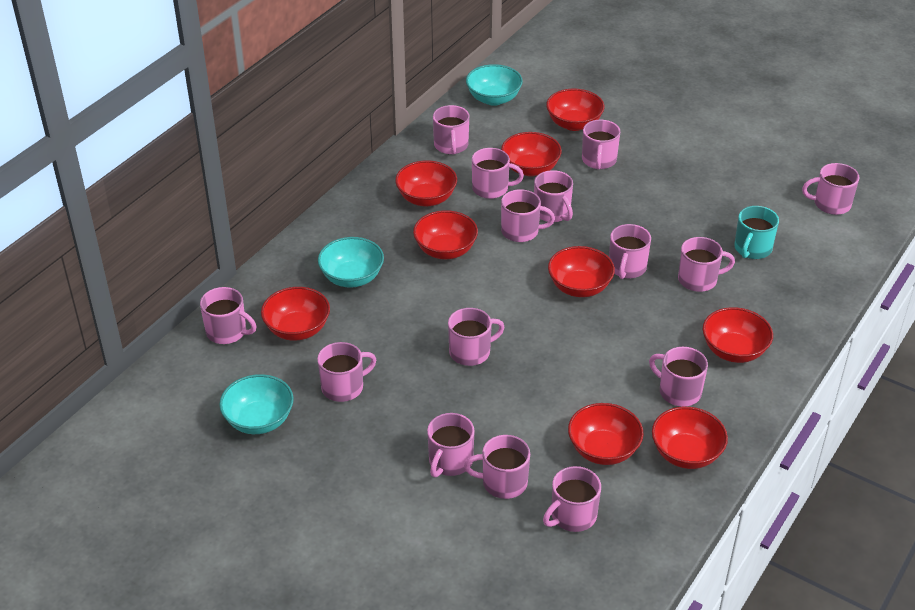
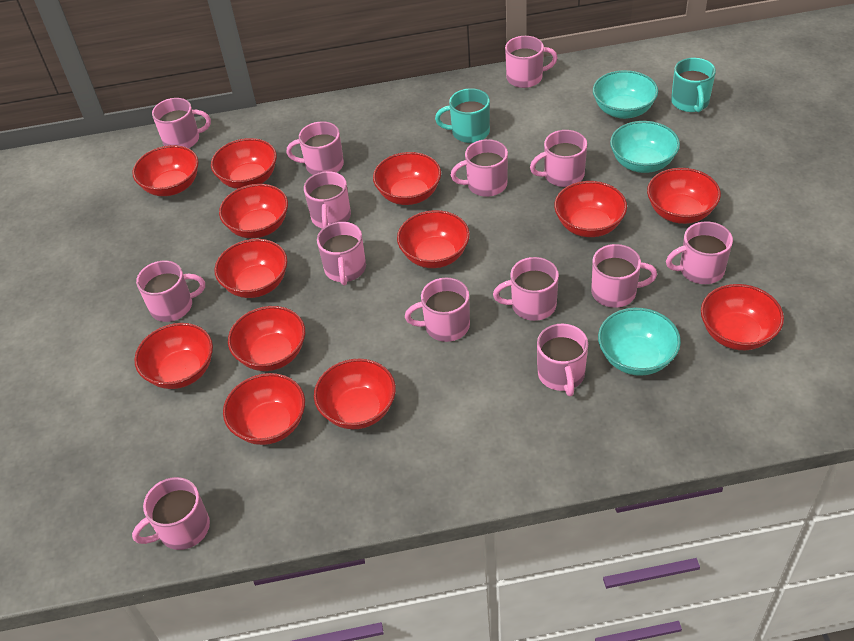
pink mug: [200,287,257,344] [317,342,377,402] [427,413,475,477] [433,105,469,154] [448,308,504,366] [464,435,530,499] [472,148,524,199] [501,189,555,242] [534,170,573,222] [543,466,601,532] [582,120,620,170] [609,224,651,279] [649,347,708,407] [678,237,735,292] [802,163,859,215] = 15 -> [132,477,210,550] [136,260,205,322] [152,98,211,148] [286,121,344,175] [304,171,351,229] [317,222,366,285] [405,278,470,342] [451,139,508,197] [493,257,559,321] [505,36,558,88] [530,130,587,187] [537,324,588,396] [591,244,657,308] [666,221,733,284] = 14
red bowl: [261,287,330,341] [395,160,457,206] [413,210,478,259] [501,132,562,176] [546,89,604,131] [548,246,615,297] [568,403,644,465] [652,407,728,469] [703,307,773,363] = 9 -> [132,145,199,196] [134,323,213,389] [211,138,277,189] [215,239,287,298] [219,184,288,238] [223,373,305,445] [228,306,305,371] [314,358,396,429] [373,152,441,205] [397,210,470,268] [554,181,627,237] [647,168,721,224] [701,284,784,350] = 13
turquoise mug: [734,206,779,259] = 1 -> [435,88,490,143] [671,58,716,112] = 2

